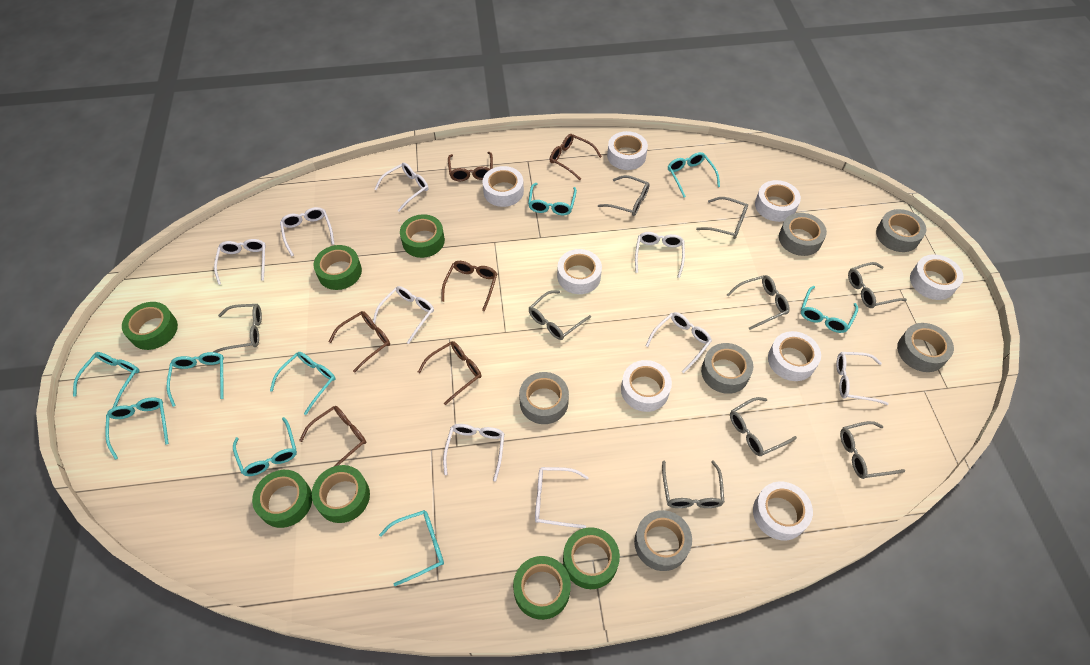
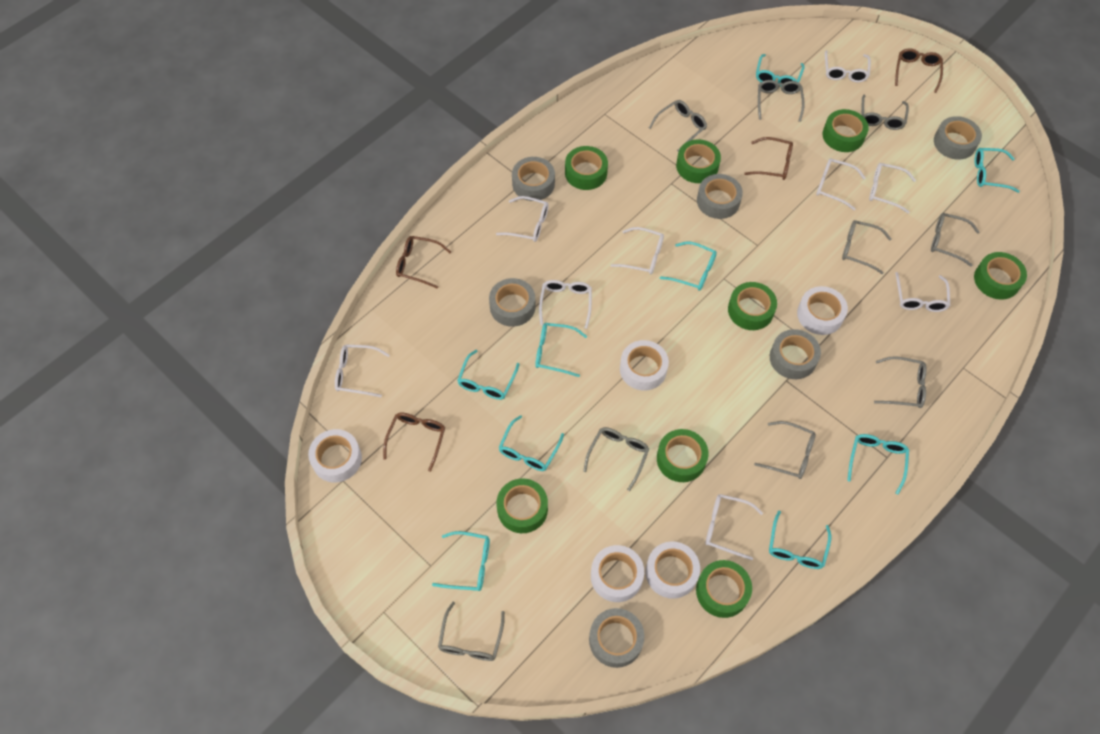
brown glasses: [299,406,366,467] [329,311,390,372] [418,341,482,405] [441,261,497,311] [448,152,493,181] [550,134,602,180] = 6 -> [383,412,445,472] [396,236,451,289] [744,137,793,180] [895,48,943,93] = 4
green tape: [122,302,178,350] [252,470,312,528] [312,465,370,523] [314,245,362,290] [400,214,445,258] [513,556,571,620] [563,527,620,589] = 7 -> [497,478,548,533] [565,146,608,190] [657,429,709,482] [676,139,721,183] [696,560,752,618] [728,282,777,330] [823,109,869,152] [974,252,1027,299] = 8
white tape: [482,166,524,207] [557,249,602,294] [607,131,648,170] [621,360,672,412] [753,482,813,540] [755,180,801,222] [768,331,821,381] [910,255,963,300] = 8 -> [308,429,362,482] [591,545,644,602] [620,340,669,391] [646,541,700,599] [797,286,848,335] = 5

